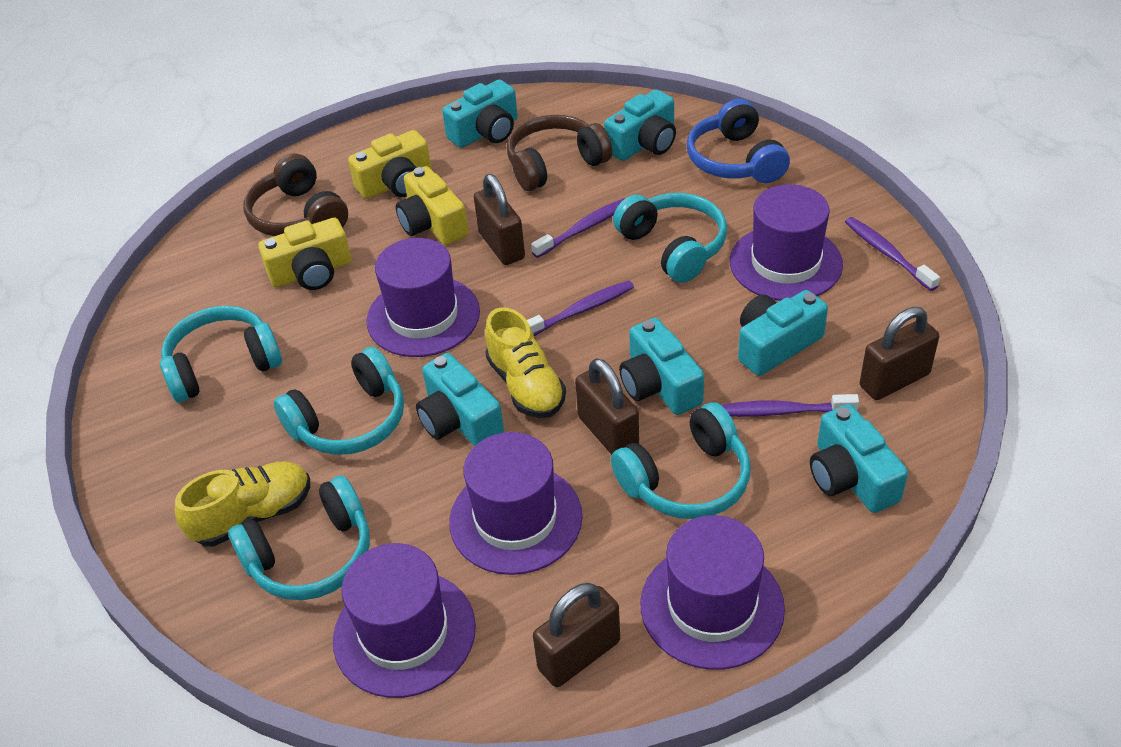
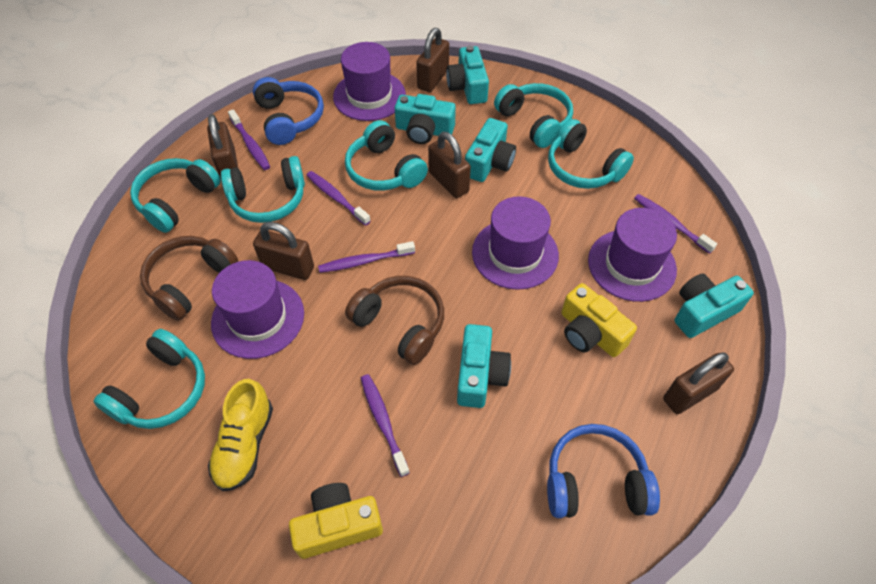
blue headphones: [687,99,790,183] = 1 -> [253,77,324,145] [547,424,660,518] = 2
brown padlock: [474,174,525,265] [533,583,620,687] [575,358,639,455] [860,307,939,400] = 4 -> [207,114,238,179] [253,222,314,280] [416,28,449,92] [428,132,471,198] [663,352,734,414] = 5
purple hat: [333,543,476,698] [366,238,480,357] [449,432,583,575] [640,515,785,670] [730,184,843,301] = 5 -> [211,260,304,359] [333,42,406,121] [472,196,559,290] [588,208,677,302] = 4
purple toothbrush: [527,280,634,336] [531,198,626,258] [721,394,859,417] [845,217,940,291] = 4 -> [228,109,270,170] [306,171,371,226] [318,241,415,273] [361,374,410,477] [634,194,717,254] = 5
turquoise camera: [416,353,504,446] [442,79,518,148] [604,90,676,161] [619,318,704,415] [738,290,828,376] [810,404,908,513] = 6 -> [395,94,456,144] [446,45,489,104] [457,324,511,408] [465,118,516,182] [674,273,754,338] = 5
turquoise headphones: [160,306,282,402] [228,475,370,600] [274,347,404,455] [611,402,750,519] [613,193,727,283] = 5 -> [93,329,205,429] [130,158,221,233] [221,156,305,223] [345,120,428,191] [494,83,573,148] [548,119,634,189] = 6
yellow camera: [258,218,351,290] [348,130,431,199] [396,166,469,245] = 3 -> [289,483,383,559] [561,283,637,357] = 2
yellow shoe: [175,462,310,546] [485,307,566,418] = 2 -> [208,379,273,491] = 1

